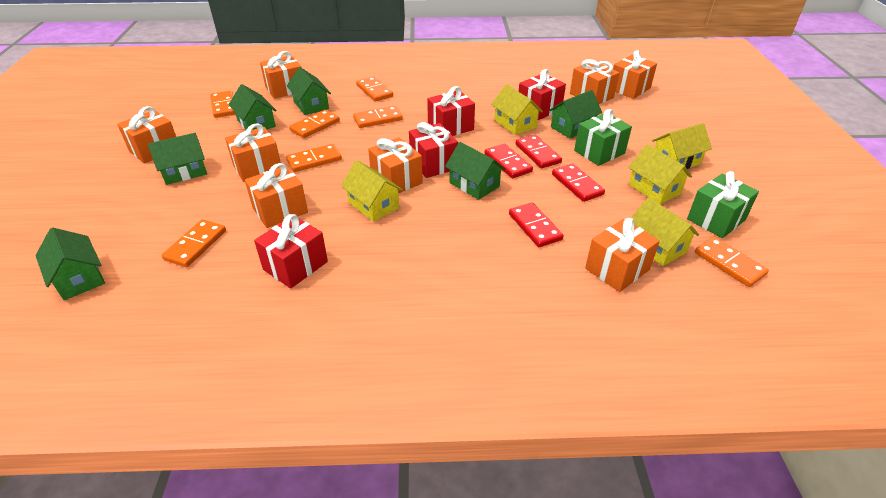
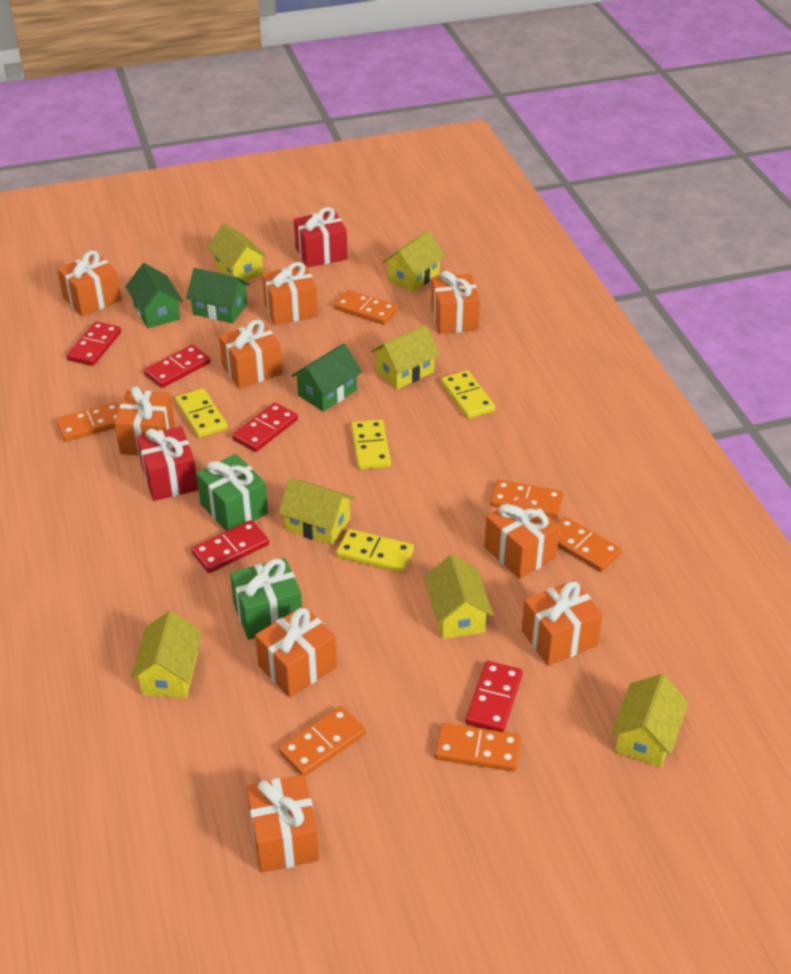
green house: [35,227,105,300] [148,133,207,185] [229,84,277,130] [287,67,331,115] [445,142,506,200] [549,90,602,138] = 6 -> [125,263,183,328] [186,268,250,323] [291,343,362,412] = 3
orange domino: [162,219,226,267] [210,91,235,118] [286,144,342,172] [289,110,340,138] [353,106,403,128] [356,76,393,102] [695,237,769,287] = 7 -> [56,402,120,442] [279,706,366,776] [334,290,398,325] [435,723,521,772] [490,479,563,518] [557,517,622,572] = 6
orange gift: [117,106,176,164] [225,123,281,182] [245,163,308,228] [260,51,301,99] [368,137,423,193] [570,59,619,104] [585,218,660,292] [613,50,657,99] = 8 -> [57,250,122,317] [114,386,175,456] [219,320,283,389] [246,775,319,873] [255,606,337,698] [262,262,318,325] [431,271,480,334] [484,496,560,579] [521,580,603,666] = 9
red domino: [485,144,533,179] [509,202,564,247] [515,135,562,168] [552,164,605,202] = 4 -> [67,321,121,366] [144,345,211,388] [191,520,269,573] [232,402,298,452] [465,661,523,732] = 5
red gift: [254,214,328,288] [409,122,458,178] [427,86,475,136] [518,69,566,120] = 4 -> [137,427,198,501] [294,207,348,268] = 2
yellow domino: none = 0 -> [175,388,227,438] [336,529,414,573] [351,420,391,470] [441,370,495,419] = 4
yellow house: [341,160,403,222] [491,84,543,135] [628,144,692,204] [631,197,699,266] [652,123,712,169] = 5 -> [131,611,202,698] [207,223,267,281] [278,478,355,545] [371,325,440,389] [382,231,445,293] [424,554,493,639] [611,674,689,768] = 7

